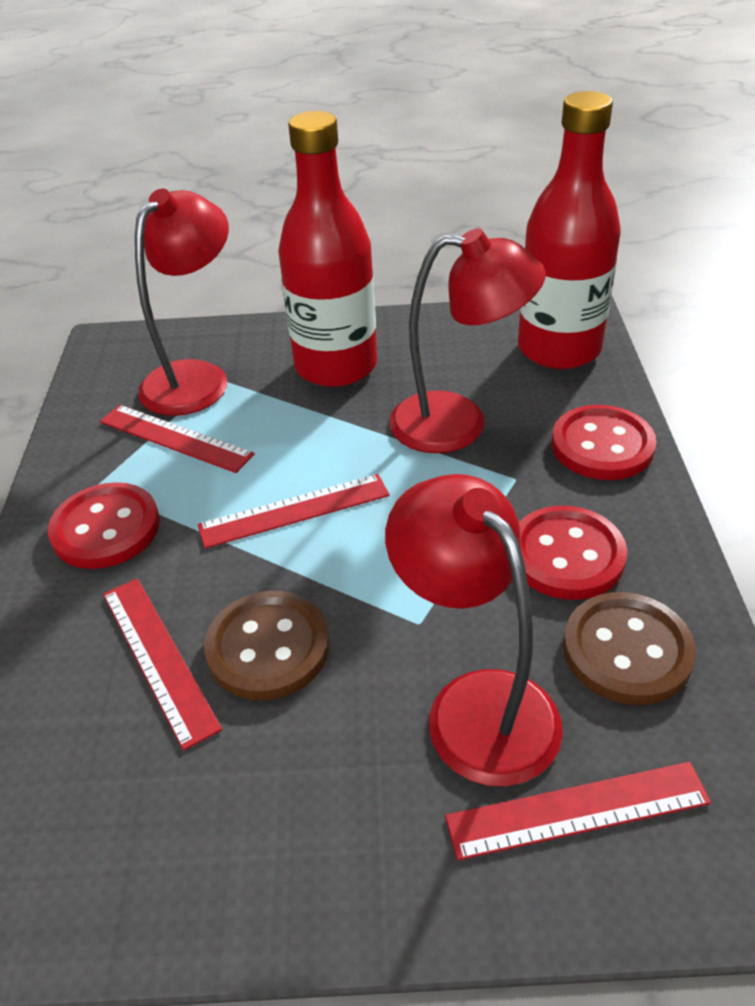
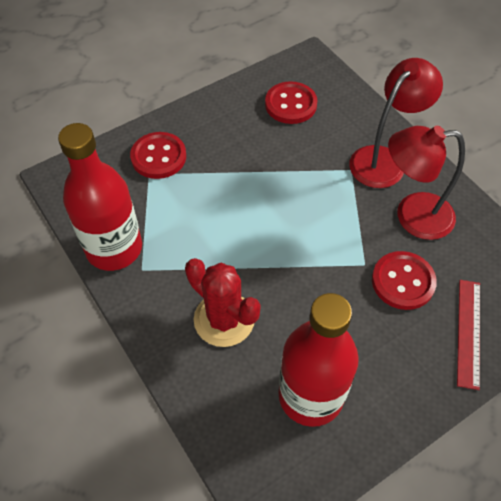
brown button: [204,591,329,701] [563,592,696,705] = 2 -> none = 0
red cactus: none = 0 -> [185,258,261,347] = 1
red lamp: [135,189,229,416] [385,474,563,787] [389,228,546,453] = 3 -> [349,58,443,188] [388,126,465,240] = 2
red ruler: [100,405,255,473] [103,578,222,751] [197,474,390,549] [445,762,711,860] = 4 -> [457,280,480,390] = 1

